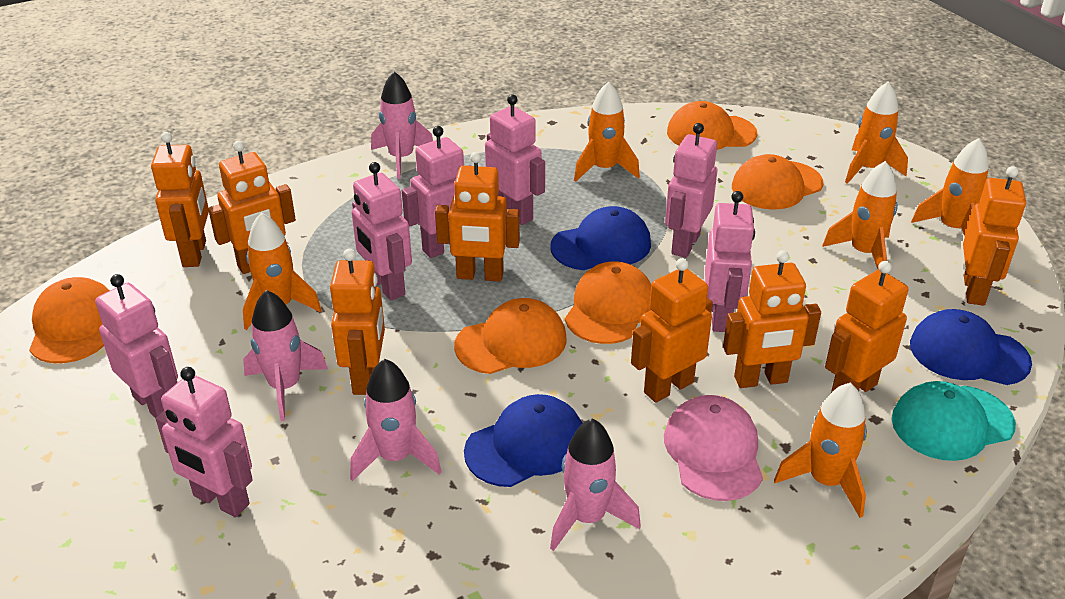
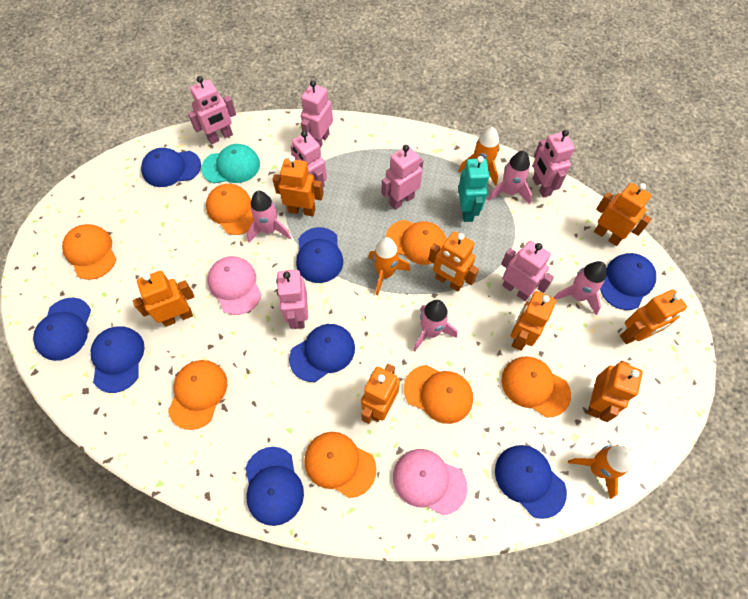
blue cap: [464,394,582,487] [550,206,651,270] [910,309,1032,385] = 3 -> [33,298,91,361] [91,327,145,393] [141,148,201,187] [245,447,304,526] [289,324,355,382] [296,227,343,283] [495,445,567,519] [600,253,656,310] = 8
orange cap: [29,277,110,363] [454,298,567,374] [565,262,651,344] [667,101,757,150] [732,154,823,210] = 5 -> [62,224,116,280] [168,360,227,430] [206,184,254,235] [304,432,377,498] [386,220,447,265] [404,365,473,424] [501,356,571,417] = 7
orange rocket: [243,212,321,330] [574,82,640,182] [774,383,867,518] [822,161,898,270] [845,82,908,184] [911,138,989,236] = 6 -> [368,237,410,295] [458,127,500,186] [568,445,634,499] = 3
pink cap: [664,395,763,501] = 1 -> [207,256,262,315] [393,449,468,515] = 2
turquoise robot: none = 0 -> [458,156,490,222] = 1

